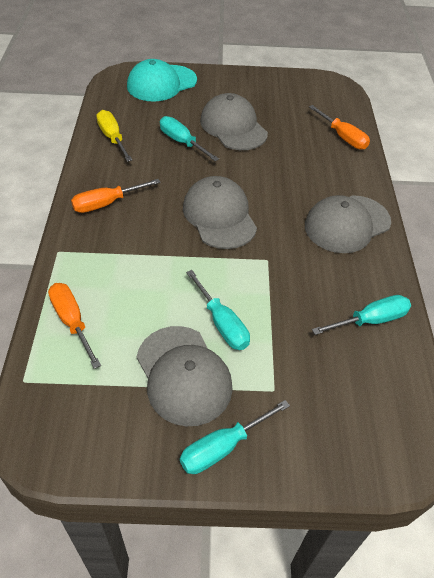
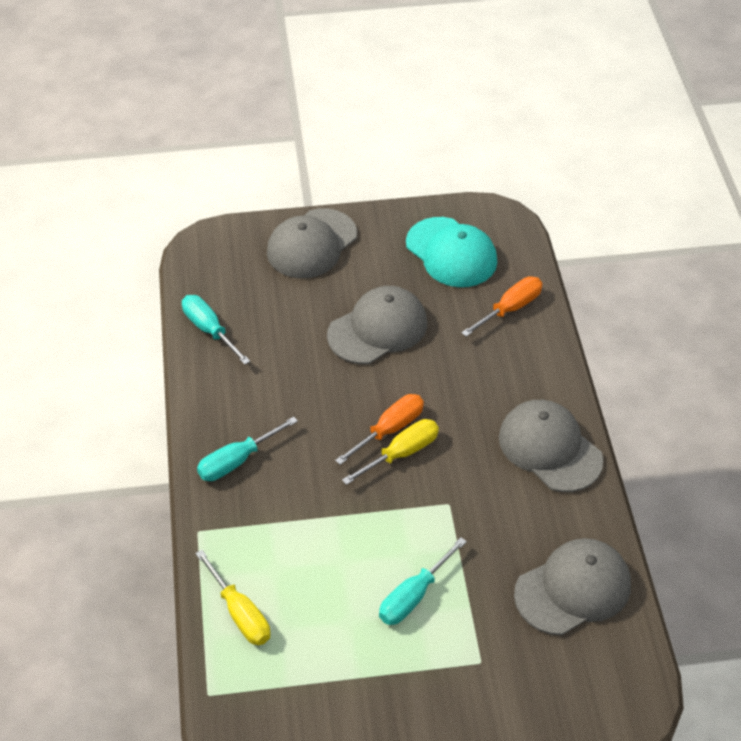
orange screwdriver: [48,283,101,369] [71,179,161,213] [309,105,370,150] = 3 -> [335,394,424,465] [461,277,542,337] = 2
turquoise screwdriver: [160,116,219,161] [180,400,290,474] [186,270,250,350] [312,295,411,335] = 4 -> [182,295,250,365] [197,416,298,481] [379,537,467,625] = 3
yellow screwdriver: [96,110,132,162] = 1 -> [195,550,270,645] [342,419,439,485] = 2

